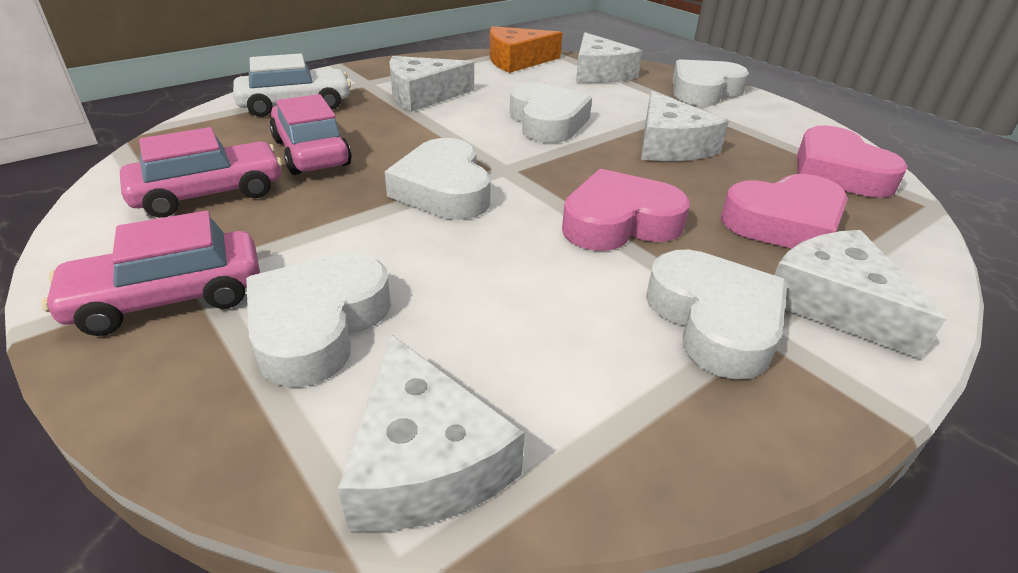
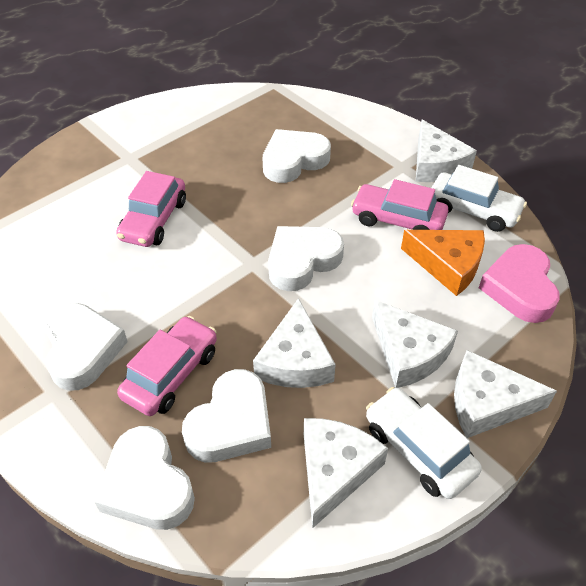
pink heart: [562,169,690,251] [721,174,848,249] [797,125,908,198] = 3 -> [479,244,560,323] = 1
white car: [233,53,351,117] = 1 -> [366,387,482,499] [431,165,527,232] = 2

